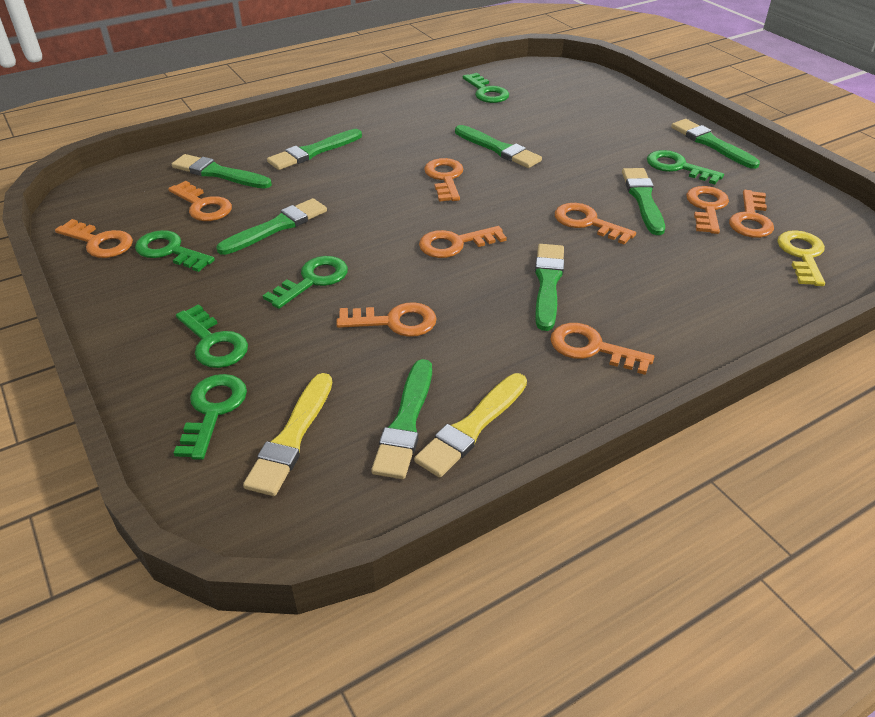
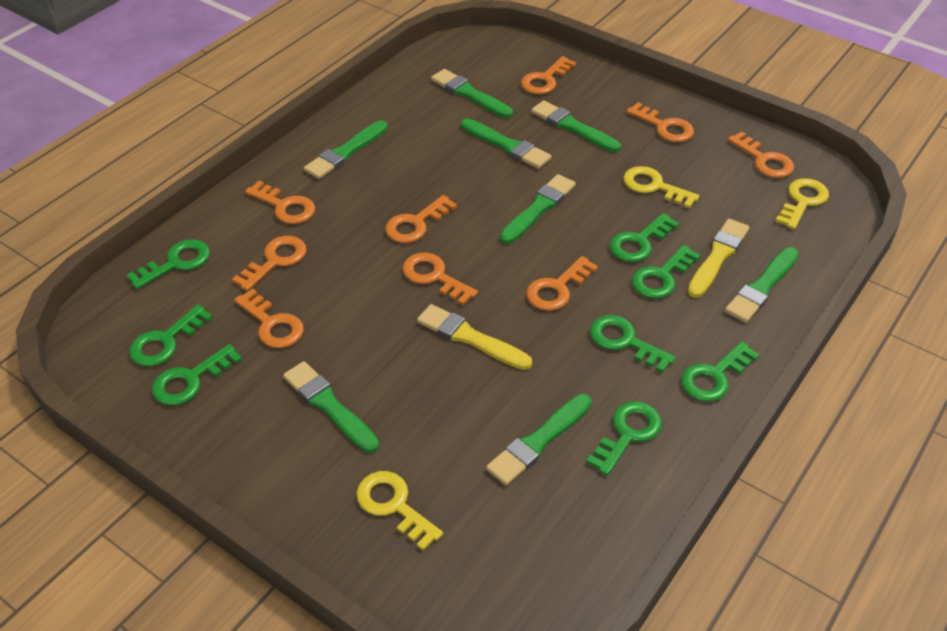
green key: [135,230,215,272] [174,374,247,460] [176,304,248,368] [263,256,348,309] [463,73,509,103] [647,150,724,185] = 6 -> [126,239,210,289] [129,305,213,367] [152,344,242,406] [586,401,662,476] [590,315,676,373] [610,213,679,262] [632,245,700,299] [681,341,760,402] = 8
yellow key: [777,230,825,286] = 1 -> [356,471,443,551] [623,166,699,208] [775,178,829,229] = 3

